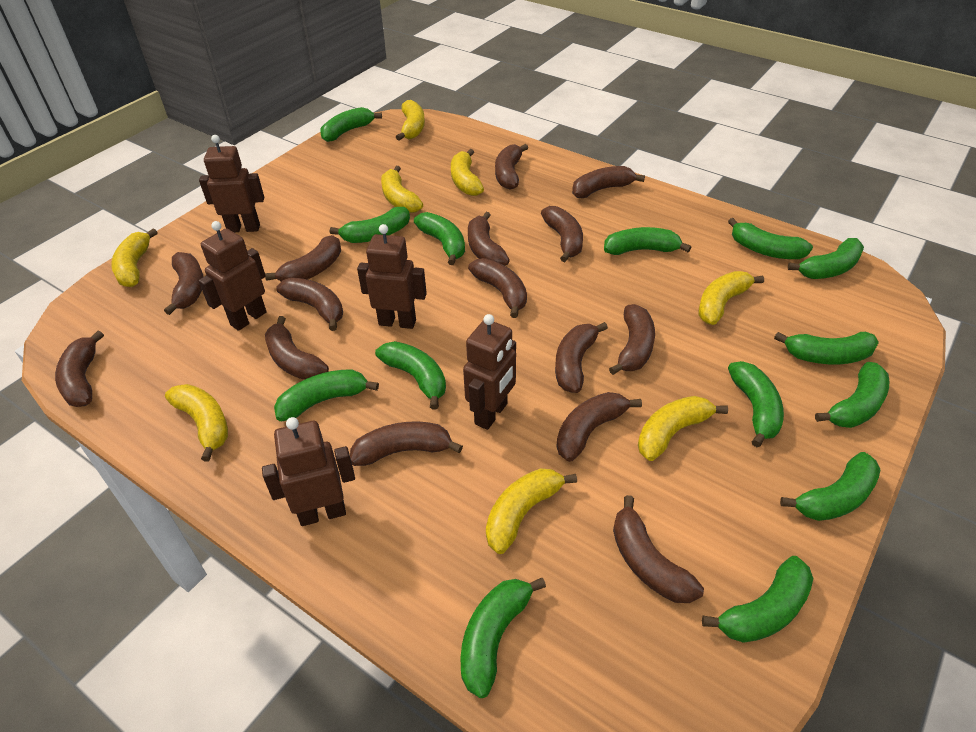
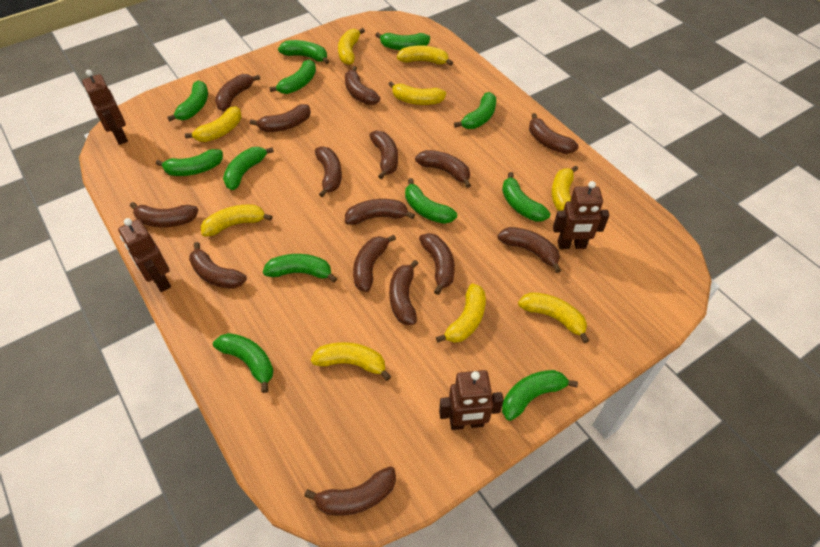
brown robot: [199,135,264,232] [199,221,266,331] [262,417,355,526] [357,224,427,329] [463,314,516,430] = 5 -> [82,70,128,145] [118,218,171,292] [439,370,504,430] [553,181,609,249] = 4
green banana: [274,369,379,421] [320,107,382,142] [330,207,410,243] [375,341,446,410] [414,212,465,265] [460,578,546,698] [604,227,691,255] [702,556,813,643] [728,218,813,259] [728,361,784,447] [774,332,879,364] [780,452,881,521] [788,238,864,279] [815,362,890,428] = 14 -> [156,149,223,176] [167,80,208,122] [213,333,274,393] [223,147,274,190] [263,254,337,283] [269,59,316,94] [278,40,329,64] [375,32,430,50] [405,178,457,224] [454,92,496,129] [502,172,550,222] [502,370,578,421] = 12
yellow banana: [111,228,158,287] [165,384,228,461] [381,166,423,213] [396,100,425,141] [451,149,484,196] [486,468,577,554] [638,396,728,461] [698,271,764,325] = 8 -> [185,106,242,142] [201,204,272,237] [311,342,391,381] [338,28,365,65] [388,81,446,105] [397,45,453,66] [436,283,486,343] [518,292,589,343] [551,165,578,211] = 9

